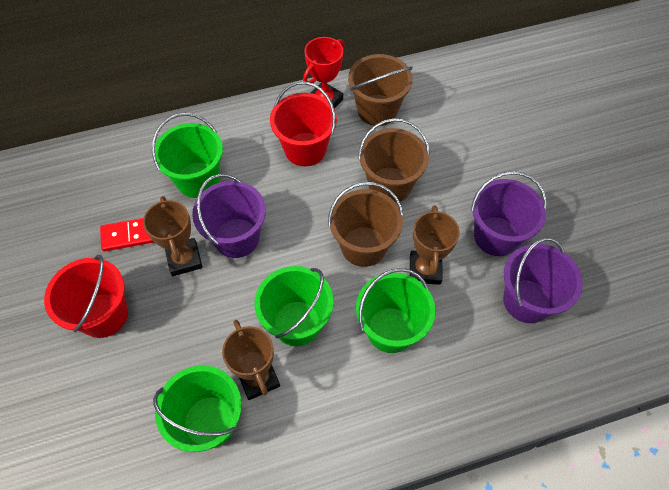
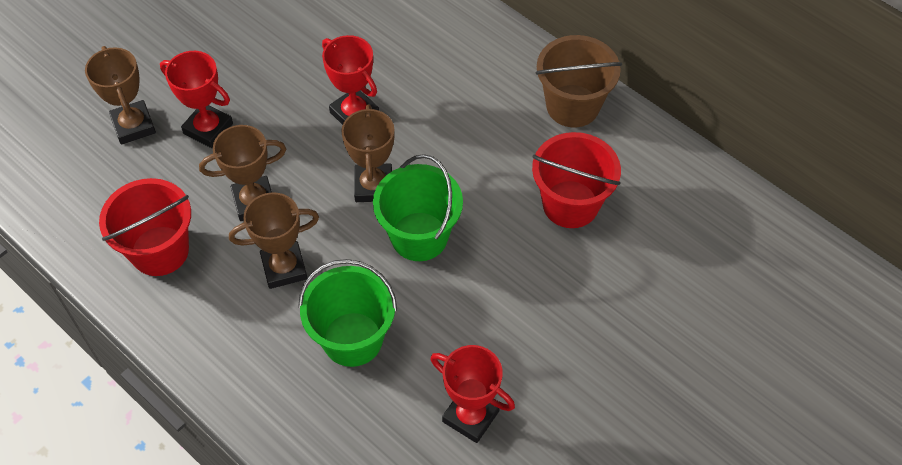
brown bucket: [328,182,403,267] [348,54,413,126] [358,118,430,203] = 3 -> [536,35,622,128] = 1
brown trophy: [143,196,203,276] [222,320,280,400] [410,205,460,285] = 3 -> [85,46,156,144] [199,125,286,221] [229,192,319,289] [341,104,395,202] = 4
green bucket: [152,113,223,198] [153,365,242,452] [255,266,334,346] [356,268,436,353] = 4 -> [298,259,397,367] [373,154,463,261] = 2
purple bucket: [192,174,266,258] [471,171,547,256] [503,238,583,323] = 3 -> none = 0
red domino: [100,218,154,251] = 1 -> none = 0
red trophy: [303,37,344,108] = 1 -> [160,51,233,148] [322,35,379,125] [430,345,515,443] = 3

